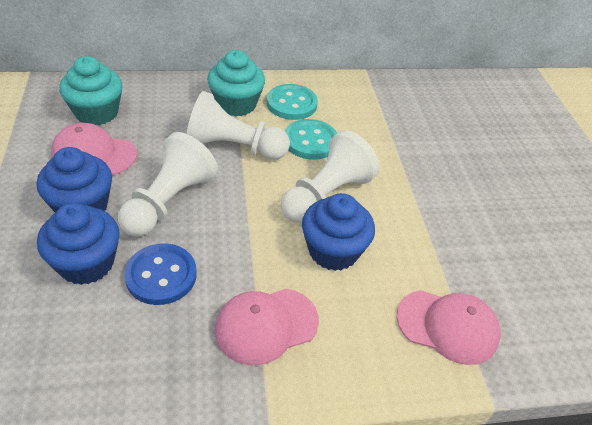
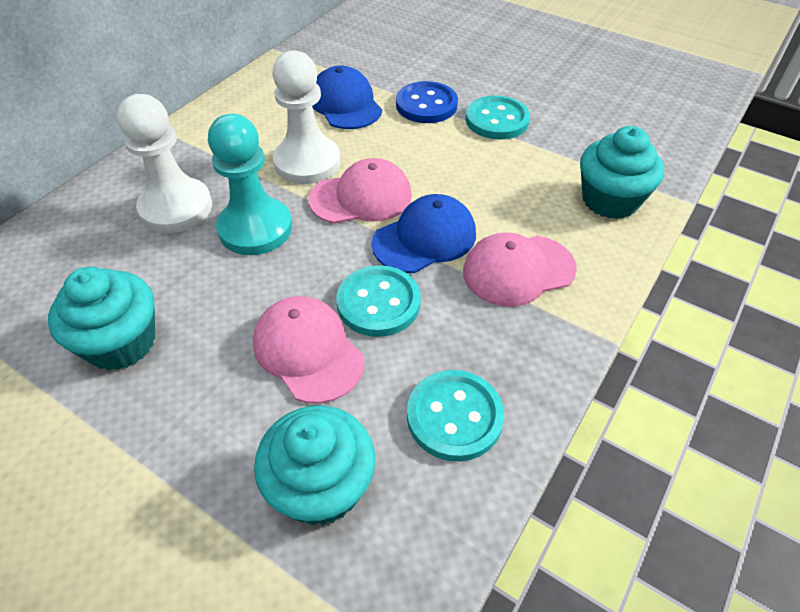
blue cap: none = 0 -> [312,65,382,129] [371,194,476,273] = 2
blue cupcake: [37,147,112,213] [37,203,119,285] [302,193,375,271] = 3 -> none = 0
turquoise button: [267,84,318,120] [285,119,337,160] = 2 -> [336,265,421,337] [407,370,504,462] [466,95,530,140] = 3
turquoise cupcake: [59,56,123,125] [207,50,265,116] = 2 -> [48,267,155,371] [254,405,375,526] [580,126,664,219] = 3
turquoise pawn: none = 0 -> [208,114,292,255] = 1
white pawn: [118,132,218,237] [187,91,290,160] [281,130,379,223] = 3 -> [117,94,212,233] [273,50,341,184] = 2

